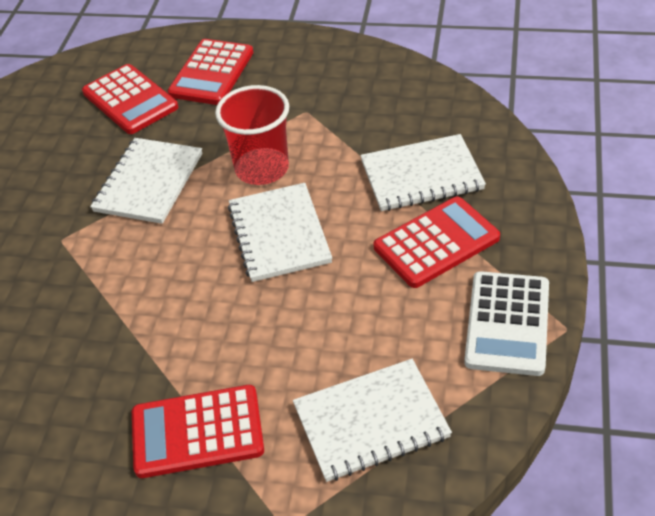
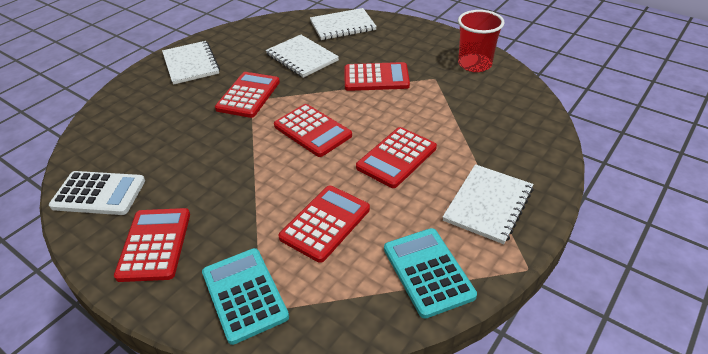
red calculator: [82,64,178,134] [132,385,264,478] [168,39,253,105] [373,197,500,288] = 4 -> [114,208,190,282] [215,72,280,118] [274,104,352,157] [278,186,370,263] [345,62,410,91] [356,127,437,188] = 6
turquoise calculator: none = 0 -> [202,248,289,345] [384,228,477,319] = 2

